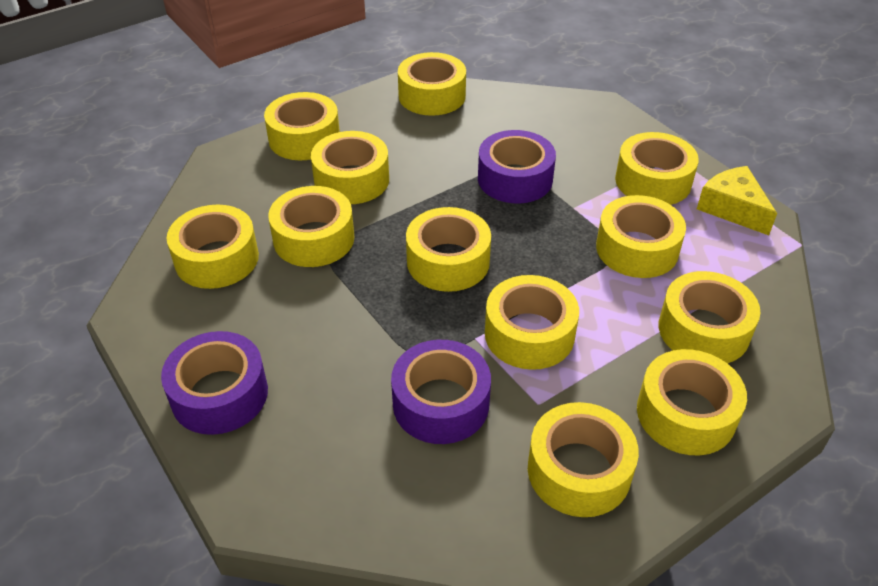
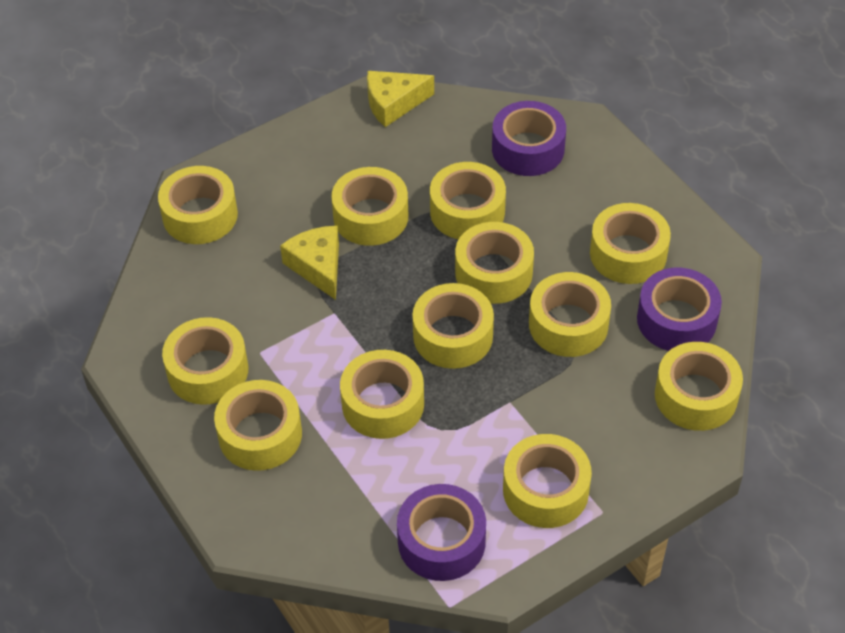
yellow cheese: [697,166,777,235] = 1 -> [280,226,339,300] [367,71,434,127] = 2

